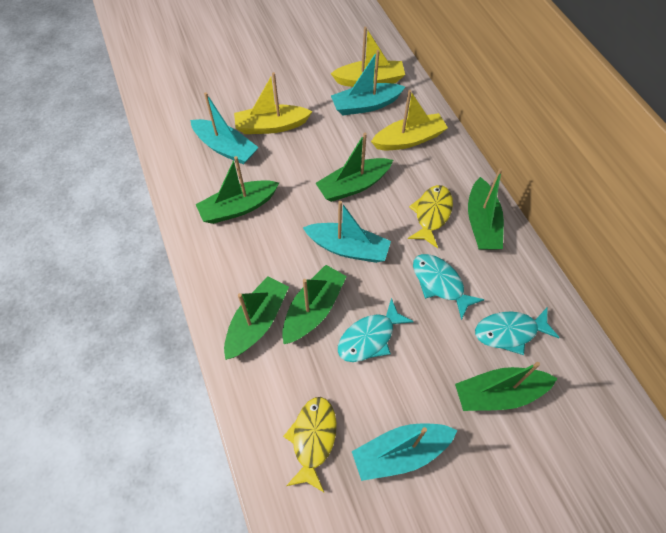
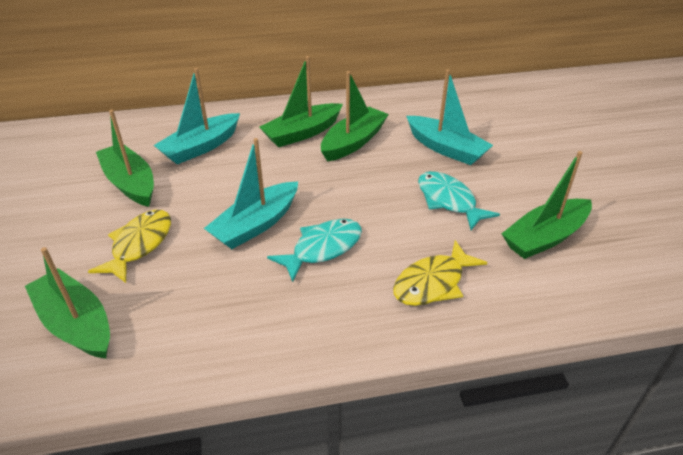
green boat: [196,156,279,224] [224,276,289,360] [282,265,347,344] [316,133,393,202] [455,362,558,411] [468,168,504,250] = 6 -> [25,247,110,359] [96,110,154,207] [259,56,343,147] [321,71,389,162] [502,151,592,259] = 5
turquoise boat: [190,92,259,165] [303,201,391,263] [331,50,405,116] [352,424,457,481] = 4 -> [154,68,240,164] [204,138,298,249] [406,69,493,165] = 3
turquoise fish: [338,298,414,362] [413,254,484,320] [475,308,560,355] = 3 -> [267,219,362,282] [418,171,500,230] = 2
yellow boat: [234,72,313,134] [331,27,405,87] [371,90,448,150] = 3 -> none = 0

